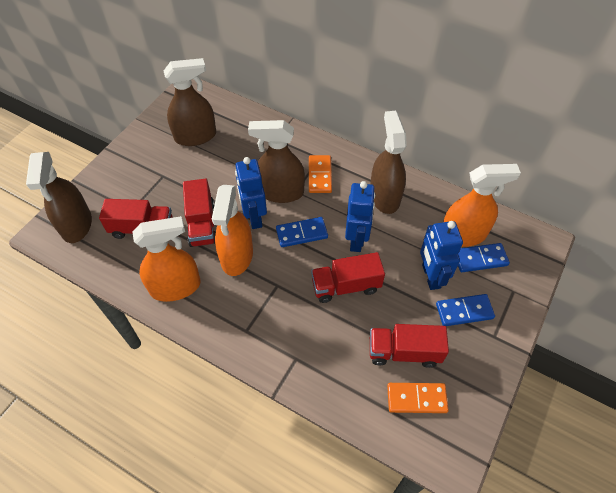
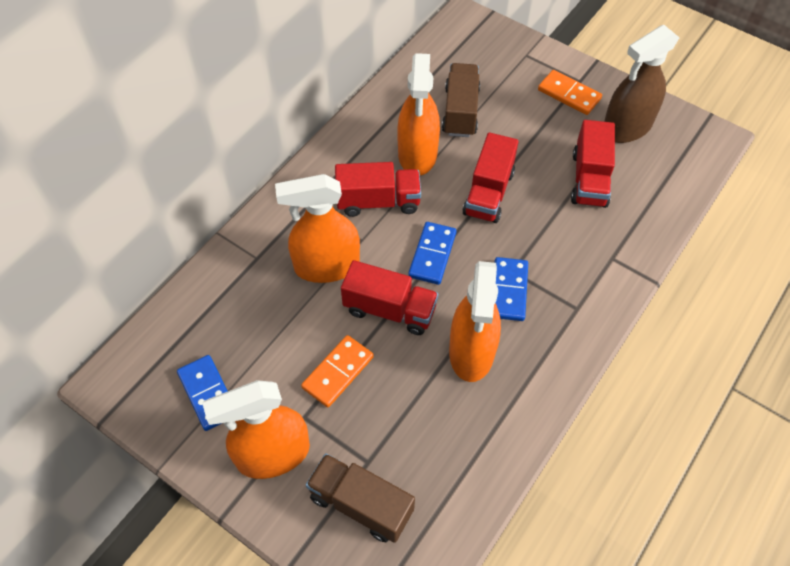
blue robot: [235,157,267,229] [345,181,375,252] [420,221,463,290] = 3 -> none = 0
brown spray bottle: [26,152,92,243] [164,58,216,146] [248,120,305,203] [371,111,407,214] = 4 -> [604,25,679,143] = 1
brown truck: none = 0 -> [306,453,415,543] [442,63,480,137] = 2
orange spray bottle: [132,216,200,302] [212,185,253,276] [443,164,521,247] = 3 -> [202,380,310,479] [275,174,360,283] [397,53,440,176] [449,261,501,382] = 4

